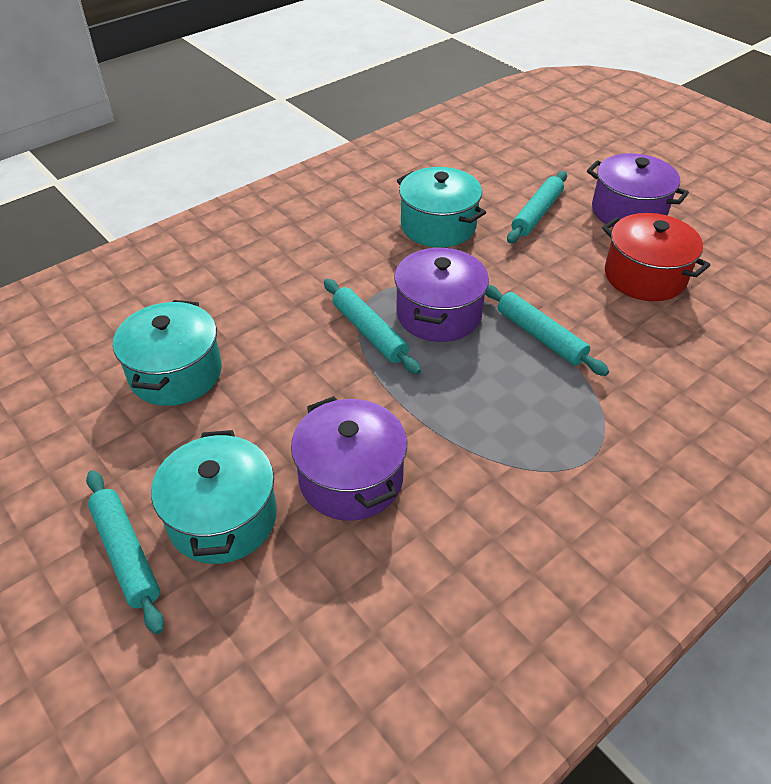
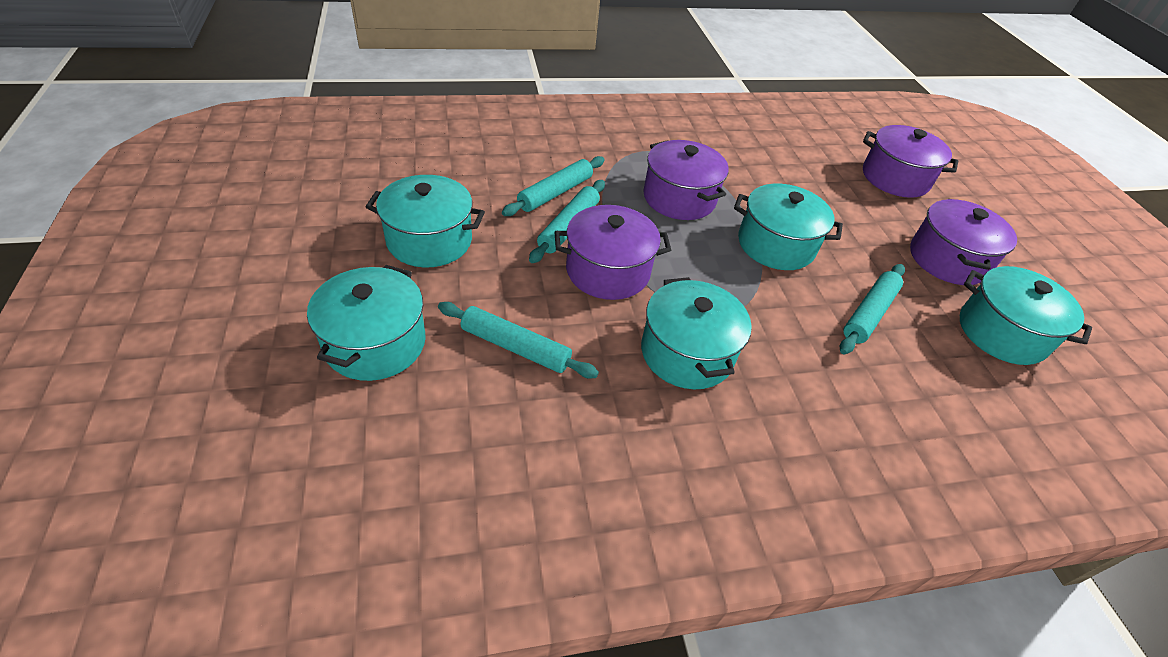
purple pot: [291,396,407,521] [394,247,489,342] [587,153,689,227] = 3 -> [554,205,671,300] [643,140,729,220] [863,125,958,198] [910,199,1017,285] = 4
red pot: [602,213,710,301] = 1 -> none = 0
turquoise pot: [113,300,222,406] [151,430,277,564] [397,167,486,248] = 3 -> [307,265,426,381] [366,175,485,267] [641,277,752,389] [734,184,843,270] [960,266,1092,365] = 5

